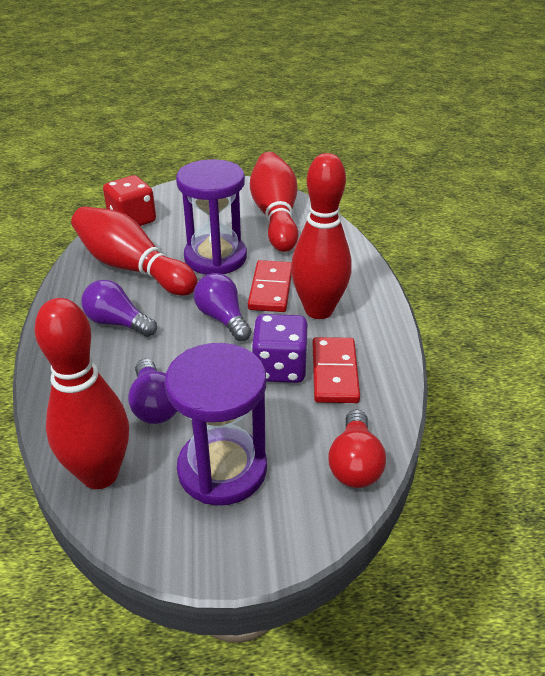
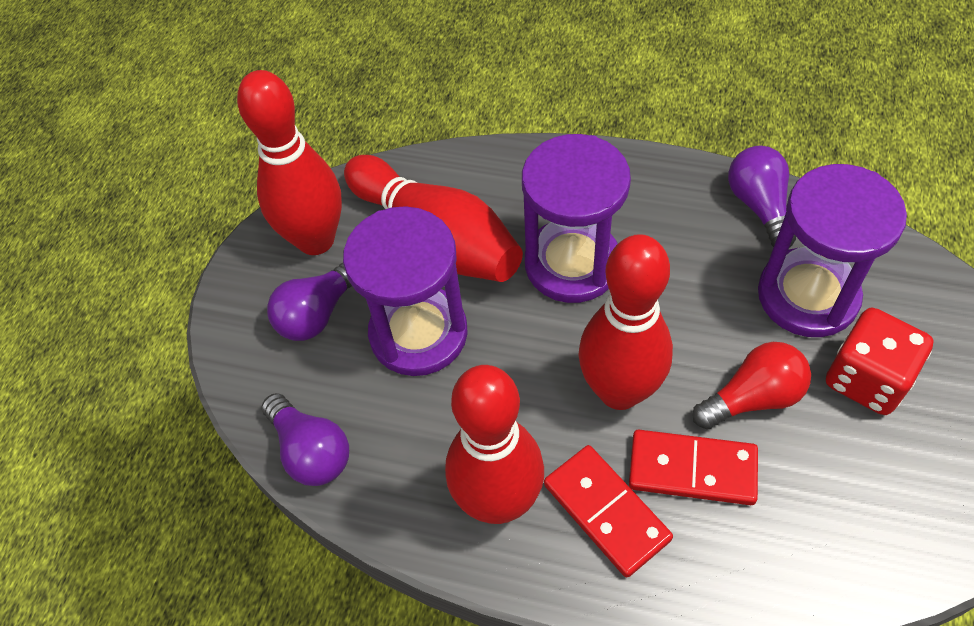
purple dice: [252,314,308,383] = 1 -> none = 0
purple hourglass: [165,343,267,505] [176,159,247,275] = 2 -> [343,206,468,376] [522,134,631,303] [758,164,907,337] = 3

